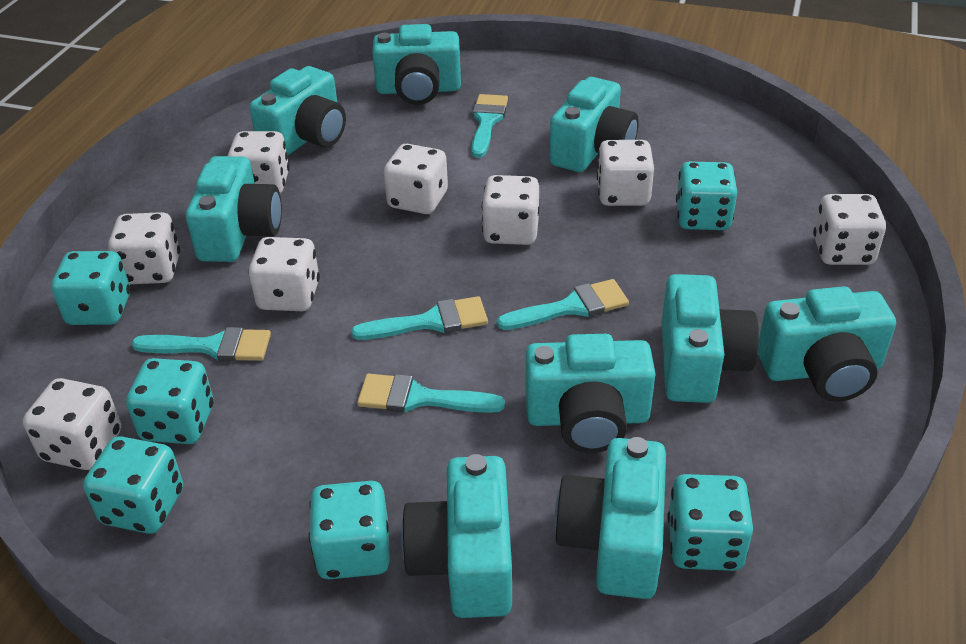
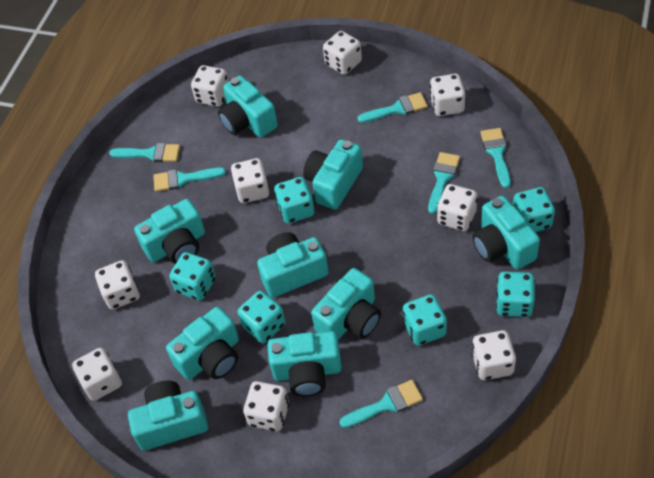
turquoise brush: [131,327,271,362] [351,296,488,340] [357,374,505,413] [471,94,508,158] [497,279,629,330] = 5 -> [109,143,180,162] [153,167,226,192] [339,380,423,428] [358,92,428,123] [428,152,460,214] [480,128,511,188] = 6
white dice: [23,378,121,470] [108,212,180,284] [228,131,290,194] [248,237,320,311] [384,144,448,214] [482,175,539,245] [597,140,654,206] [813,194,886,265] = 8 -> [72,348,122,401] [95,260,140,309] [191,65,229,107] [231,158,269,203] [243,381,290,431] [323,31,362,75] [430,74,465,116] [437,184,478,231] [472,330,516,380] = 9

